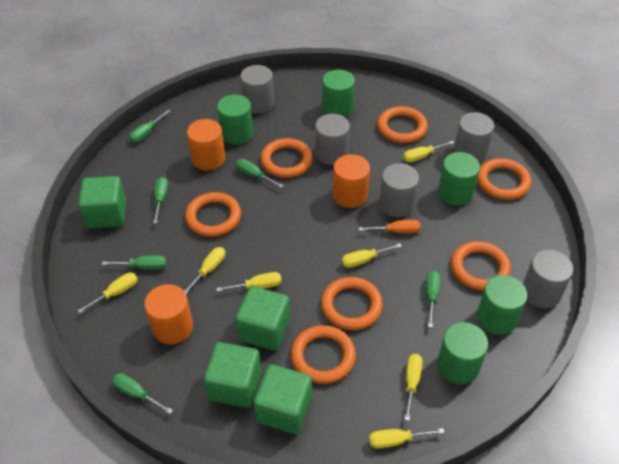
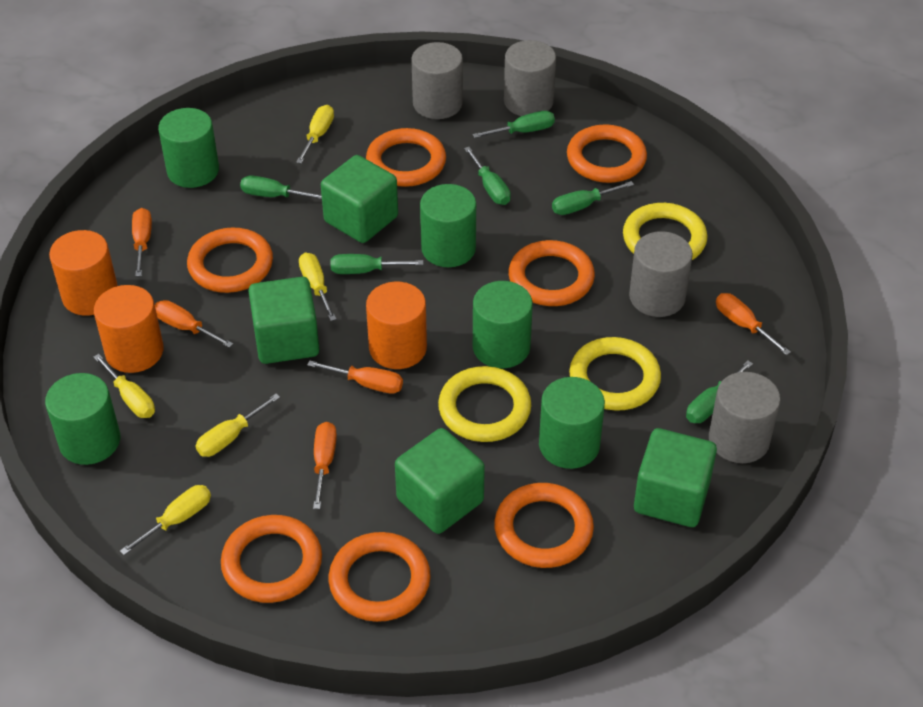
grey cylinder: [240,65,274,114] [315,114,350,165] [379,163,419,217] [454,112,494,163] [523,250,574,308] = 5 -> [411,42,463,119] [504,40,556,116] [629,231,693,317] [709,372,781,463] = 4
orange screwdriver: [359,219,421,233] = 1 -> [132,208,152,277] [155,300,233,348] [307,360,403,394] [313,422,337,509] [716,293,791,355] = 5
yellow ring: none = 0 -> [438,366,531,442] [569,337,661,411] [623,203,707,260] = 3
yellow screwdriver: [77,273,138,313] [184,247,225,294] [216,272,282,292] [342,243,402,268] [369,428,445,449] [403,141,454,162] [405,354,423,421] = 7 -> [94,354,155,418] [120,485,211,555] [196,394,280,457] [296,105,334,164] [299,253,337,321] = 5

